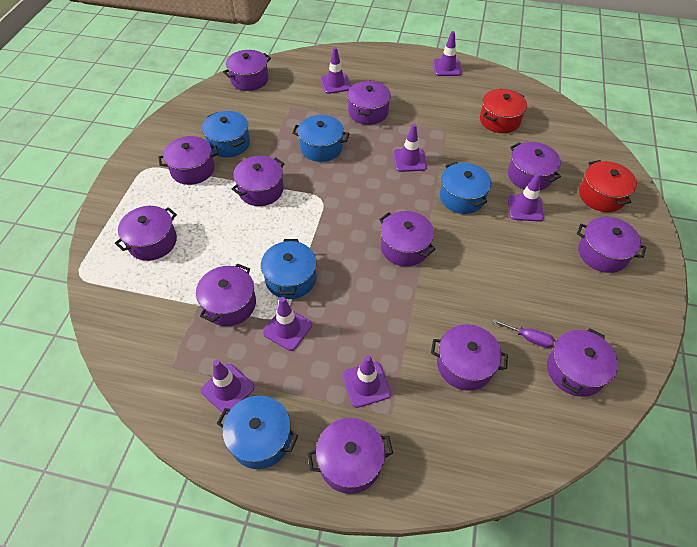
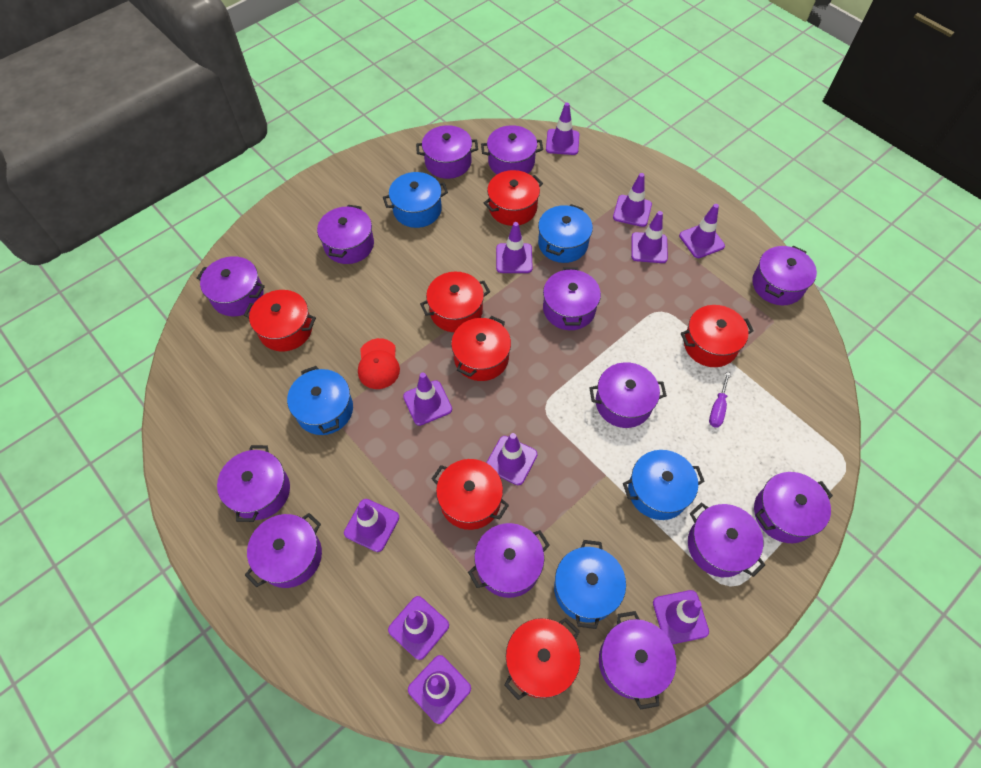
purple pot: [115,206,177,261] [158,136,218,185] [196,264,256,326] [223,50,271,91] [232,156,285,206] [307,418,393,494] [347,81,391,125] [379,211,435,266] [431,324,508,391] [508,142,561,190] [547,328,618,397] [577,217,646,273] = 12 -> [197,256,265,316] [217,445,290,522] [245,513,322,588] [317,205,374,264] [416,125,478,179] [468,523,550,598] [481,125,543,174] [543,267,601,330] [589,362,667,428] [599,611,676,710] [688,503,765,577] [752,245,817,305] [754,472,833,543] = 13
purple traffic cone: [201,360,255,415] [263,297,312,351] [320,47,351,94] [342,355,391,408] [393,124,427,172] [433,31,462,76] [508,172,544,222] = 7 -> [344,499,399,552] [388,596,449,660] [403,372,452,426] [408,655,471,724] [486,433,538,485] [496,222,533,273] [546,102,579,155] [613,173,652,227] [631,211,668,263] [653,590,709,645] [679,204,725,258] = 11
red cap: none = 0 -> [358,338,400,389] = 1
red pot: [480,89,527,133] [579,160,637,212] = 2 -> [244,290,316,352] [420,272,490,332] [431,459,509,530] [451,316,511,381] [484,170,543,226] [504,618,580,700] [681,305,754,367] = 7

